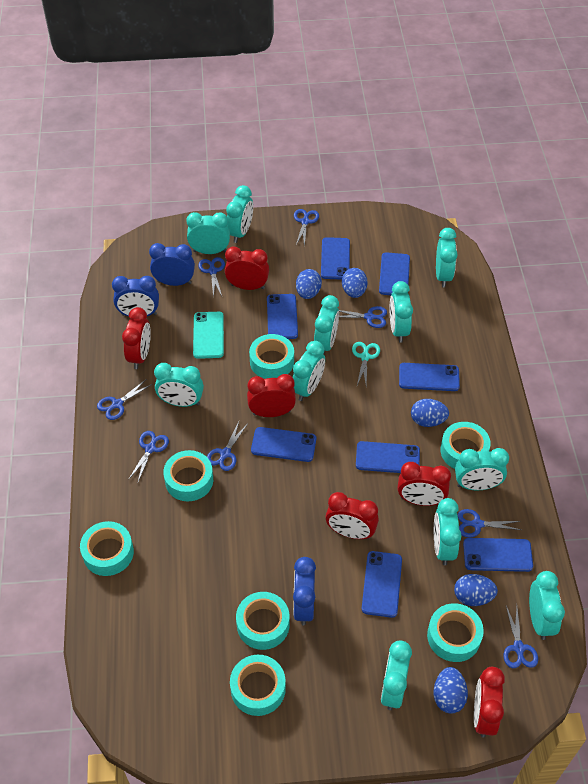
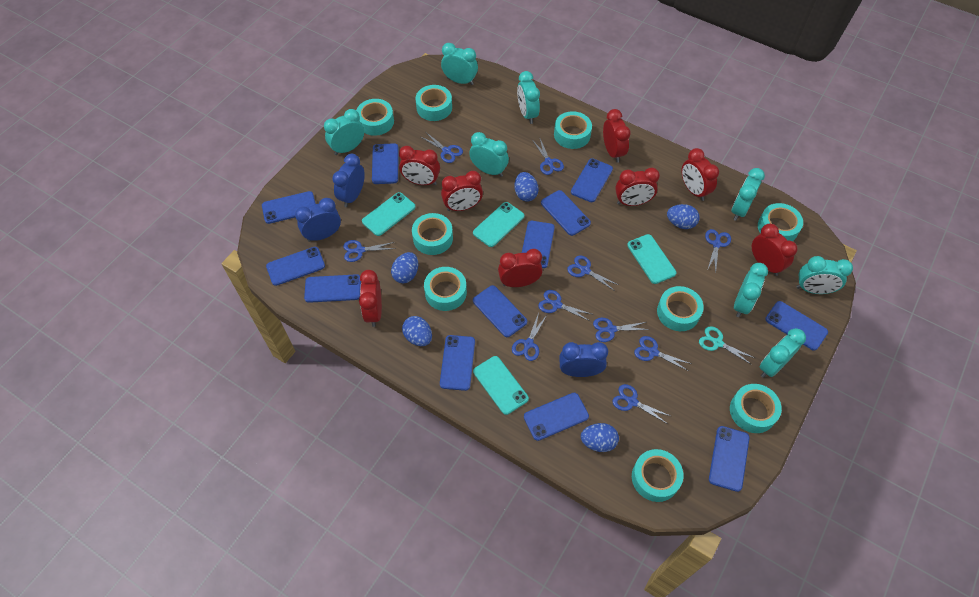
blue phone: [251,427,316,462] [267,294,298,339] [321,237,350,279] [356,441,420,473] [362,551,402,618] [379,252,410,295] [399,363,460,391] [463,538,533,572] = 8 -> [262,191,316,224] [266,247,325,286] [304,274,361,303] [372,143,398,184] [440,335,475,391] [473,285,527,337] [522,221,555,268] [524,393,589,441] [541,190,591,236] [571,158,613,202] [709,426,750,492] [765,301,828,351] = 12
blue scissors: [97,380,152,420] [128,431,169,482] [198,257,225,297] [207,422,247,471] [294,209,319,247] [339,306,387,328] [458,509,521,538] [504,606,538,668] = 8 -> [343,240,395,262] [421,132,463,163] [512,313,547,361] [533,139,564,175] [538,290,592,321] [567,255,618,291] [593,318,650,342] [613,384,670,424] [634,336,692,371] [705,229,731,272] = 10
red clock: [122,307,151,369] [225,246,269,290] [247,374,296,417] [325,492,379,539] [398,462,451,506] [474,667,505,738] = 6 -> [359,270,382,327] [399,146,440,185] [441,171,483,211] [498,249,543,287] [603,109,631,163] [615,168,660,206] [681,148,719,201] [752,224,797,276] = 8
turquoise clock: [154,363,204,407] [186,212,230,254] [226,185,253,243] [293,341,325,401] [314,295,339,353] [381,640,412,710] [390,281,413,343] [434,498,462,565] [436,228,458,287] [455,448,509,490] [529,571,565,640] = 11 -> [324,109,364,155] [441,43,478,85] [469,132,509,177] [517,71,540,124] [731,168,765,221] [734,263,768,317] [760,328,806,378] [796,256,853,294] = 8
turquoise phone: [193,312,224,359] = 1 -> [362,192,416,236] [473,202,524,247] [473,356,529,415] [627,234,676,284] = 4
turquoise tape: [80,521,134,576] [163,450,213,501] [230,655,286,716] [236,592,290,650] [249,334,294,379] [427,603,484,662] [440,422,491,469] = 7 -> [356,99,394,136] [412,213,453,255] [415,85,452,121] [424,267,467,311] [554,111,592,149] [632,449,683,502] [657,286,704,331] [730,384,782,433] [758,203,803,241] = 9

